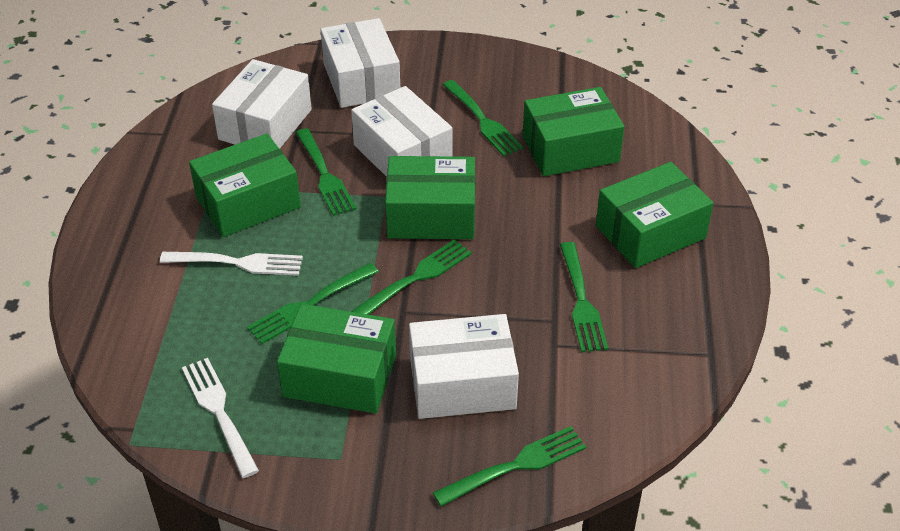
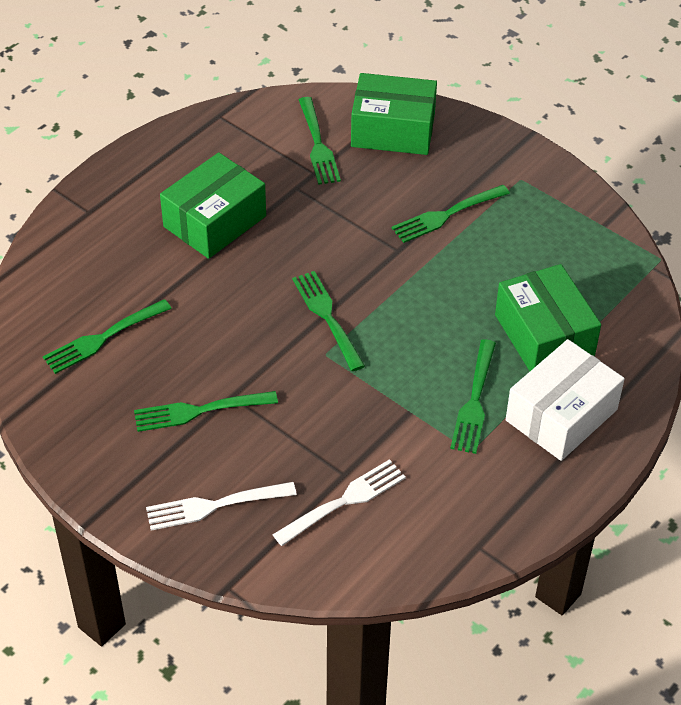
green box: [189,133,301,237] [277,304,396,413] [385,156,475,239] [523,87,624,176] [596,162,713,268] = 5 -> [160,152,266,259] [351,73,437,155] [495,264,601,371] = 3
white box: [212,59,312,149] [321,18,400,108] [351,86,452,177] [409,314,519,419] = 4 -> [506,339,625,461] = 1

